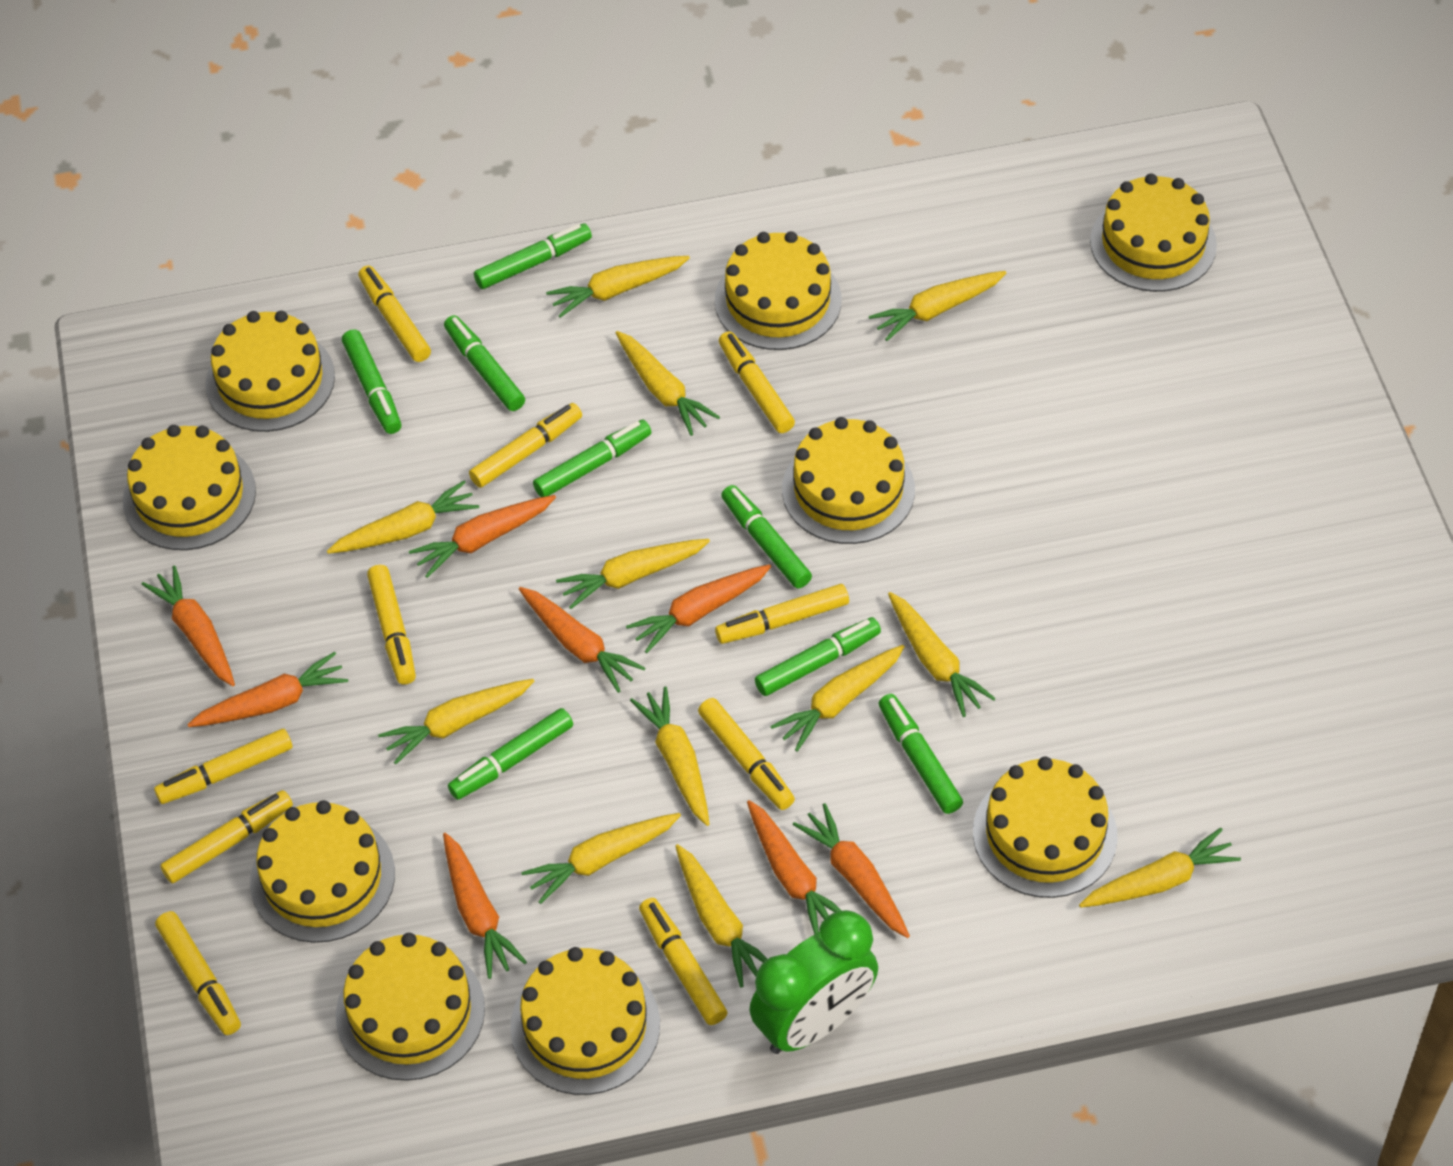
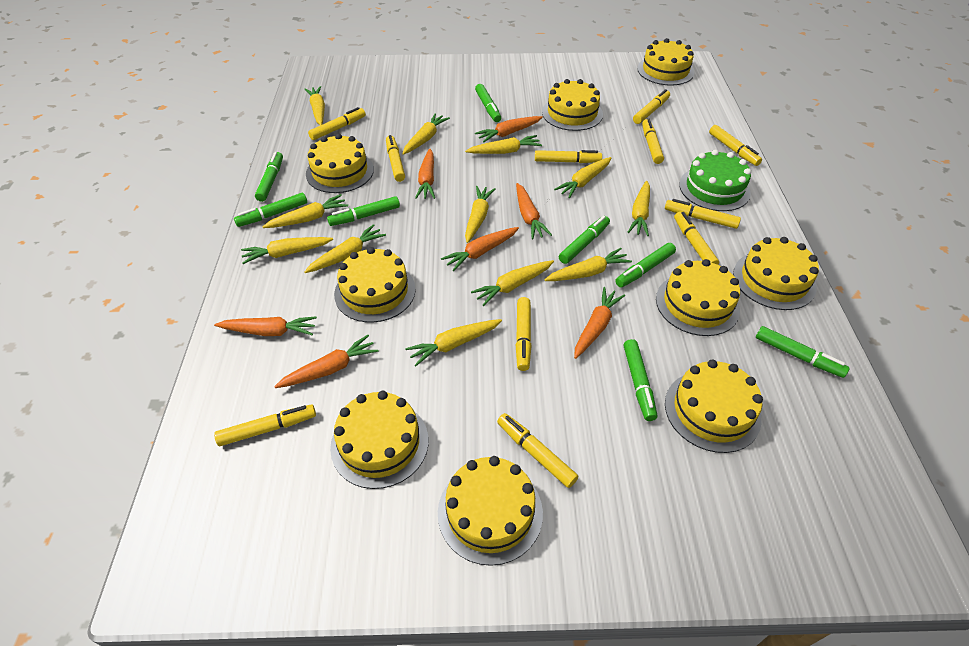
green cake: none = 0 -> [679,150,751,211] = 1
green clock: [749,910,878,1054] = 1 -> none = 0
orange carrot: [142,565,235,686] [187,652,348,727] [409,495,556,578] [443,833,527,979] [519,587,645,693] [626,564,771,653] [747,800,842,935] [793,803,910,938] = 8 -> [214,316,317,336] [274,335,379,388] [415,149,435,199] [441,227,519,271] [475,116,543,143] [516,183,552,239] [574,287,625,359] = 7
yellow marker: [154,729,293,804] [155,911,241,1035] [160,790,293,883] [358,266,431,362] [367,565,416,685] [469,403,582,488] [639,898,727,1025] [698,698,795,810] [715,584,849,644] [719,331,795,433] = 10 -> [214,405,316,446] [308,107,366,140] [386,135,405,182] [497,413,578,488] [516,297,532,371] [535,150,602,163] [633,89,670,124] [642,119,664,164] [665,199,741,229] [674,212,719,265] [709,125,762,166] = 11

